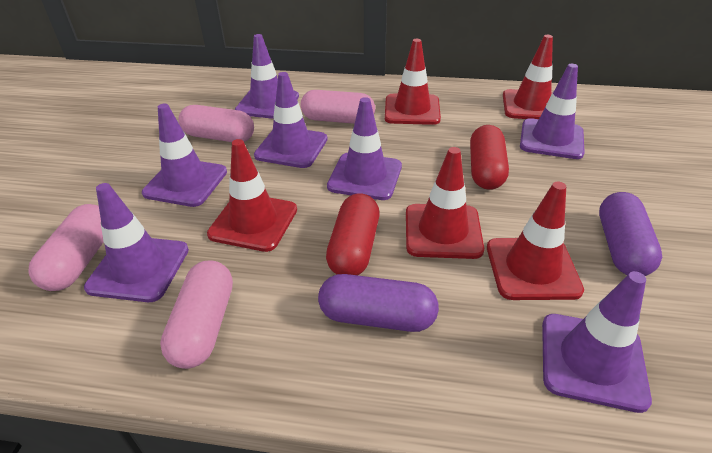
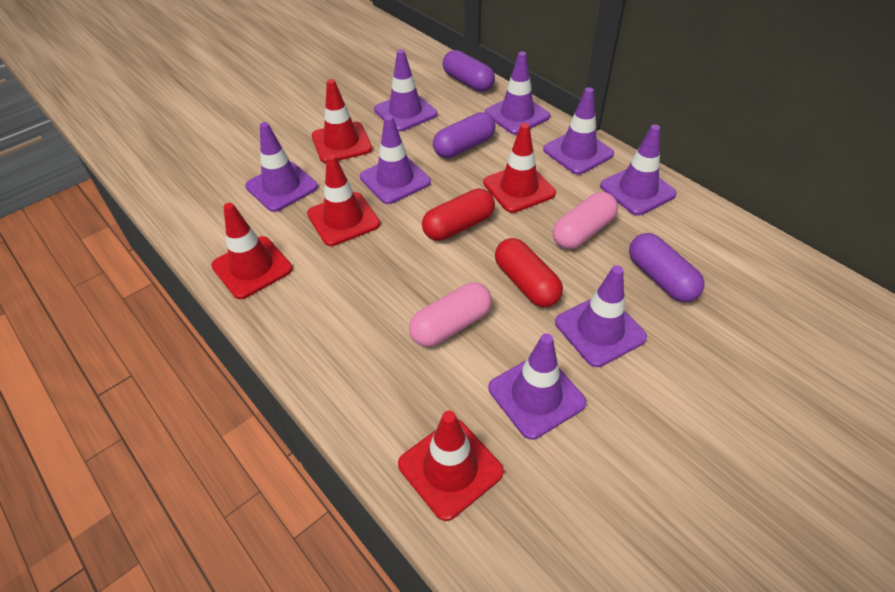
pink capsule: [28,204,104,291] [160,260,233,369] [179,105,254,142] [301,90,375,124] = 4 -> [409,283,492,347] [553,192,618,249] = 2
purple capsule: [318,274,439,332] [599,192,662,276] = 2 -> [433,112,496,158] [443,50,495,92] [629,233,704,302] = 3
purple traffic cone: [84,183,189,302] [142,104,227,207] [235,34,299,119] [254,72,327,168] [327,97,402,200] [520,64,585,159] [542,271,652,413] = 7 -> [245,122,318,212] [360,115,431,204] [374,49,437,132] [485,52,550,135] [488,333,586,440] [543,87,614,175] [555,265,647,367] [600,125,677,215] = 8

